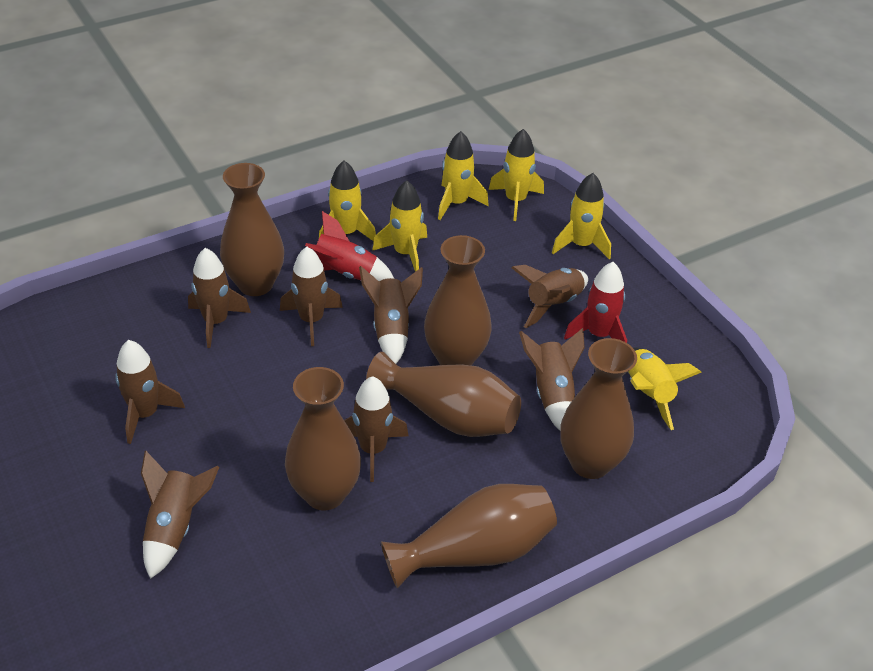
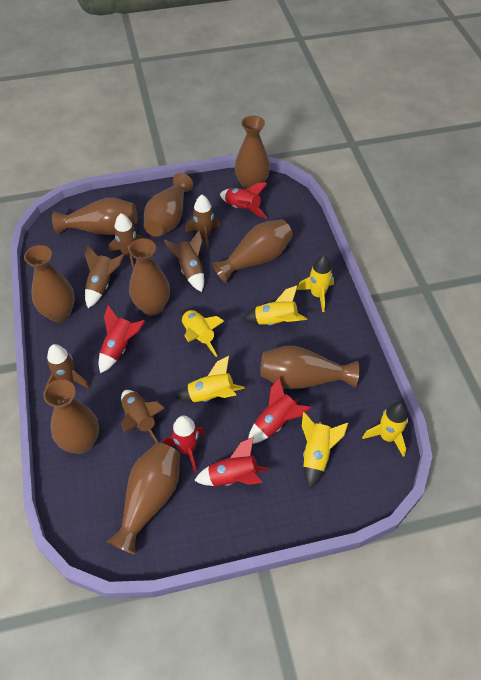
brown rocket: [115,340,185,444] [141,451,219,579] [188,248,251,348] [280,247,343,346] [344,376,408,482] [359,266,423,364] [512,265,588,328] [519,328,585,430] = 8 -> [45,344,90,389] [85,244,124,308] [109,213,143,270] [121,390,165,443] [164,231,204,292] [185,195,220,251] = 6
brown vase: [220,163,284,296] [285,367,361,510] [366,352,521,437] [381,484,557,589] [424,235,492,366] [560,338,637,479] = 6 -> [24,245,75,322] [43,379,99,454] [52,198,138,235] [107,442,180,555] [129,238,170,316] [144,173,193,237] [213,219,293,283] [235,116,270,190] [260,346,359,389] = 9
red rocket: [305,211,394,281] [564,262,627,343] = 2 -> [99,305,145,373] [163,415,205,473] [194,437,269,486] [220,183,268,218] [248,377,311,444] = 5

